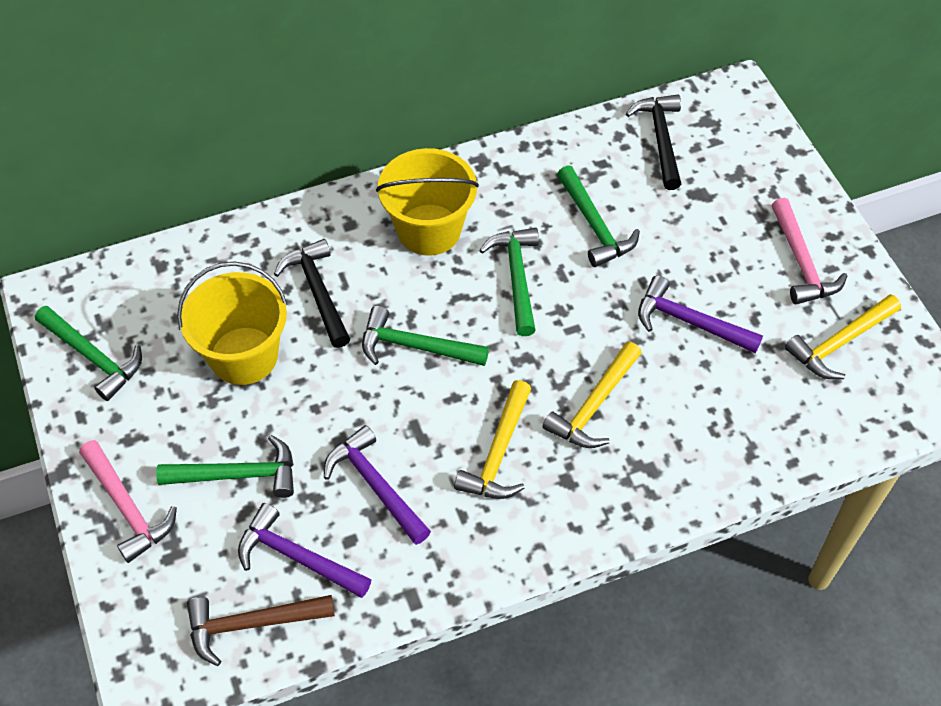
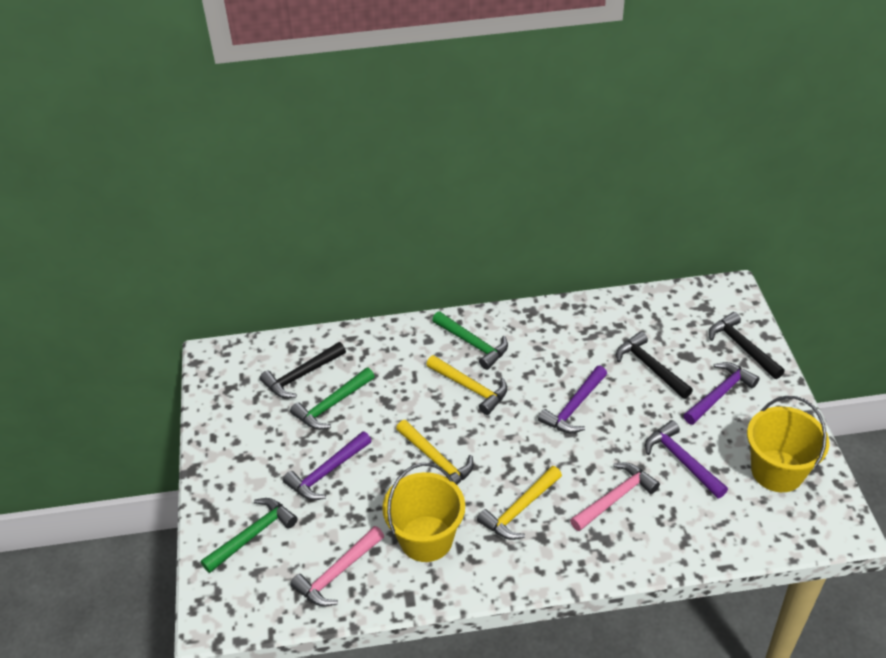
black hammer: [274,239,350,348] [626,94,681,190] = 2 -> [260,342,346,398] [616,331,693,399] [709,312,785,379] = 3
brown hammer: [187,595,335,666] = 1 -> none = 0
green hammer: [35,306,142,401] [156,435,294,498] [362,306,489,366] [479,228,539,336] [557,165,640,267] = 5 -> [201,498,298,573] [290,367,375,430] [432,311,508,370] = 3
purple hammer: [238,503,371,598] [324,425,431,545] [638,275,763,353] = 3 -> [283,431,371,500] [538,366,607,433] [645,420,728,499] [683,362,760,425] = 4

